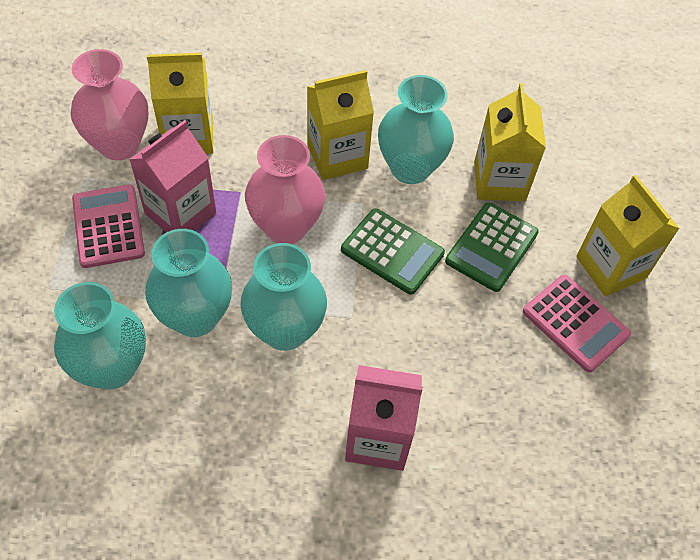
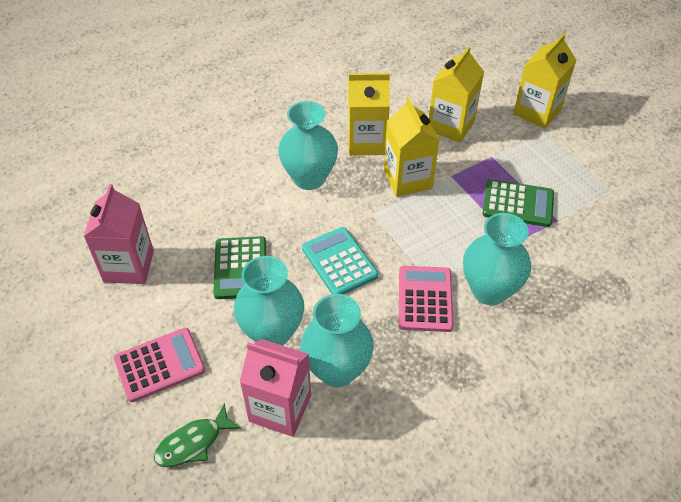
green fish: none = 0 -> [154,403,241,467] = 1
pink vase: [71,49,148,160] [245,135,325,244] = 2 -> none = 0
turquoise calculator: none = 0 -> [302,227,378,294] = 1

